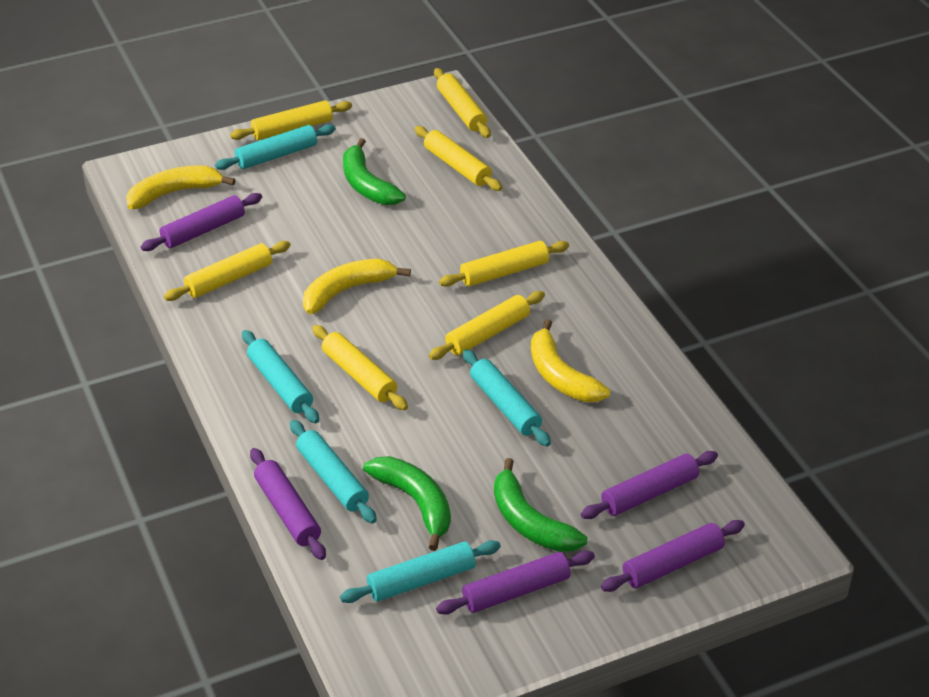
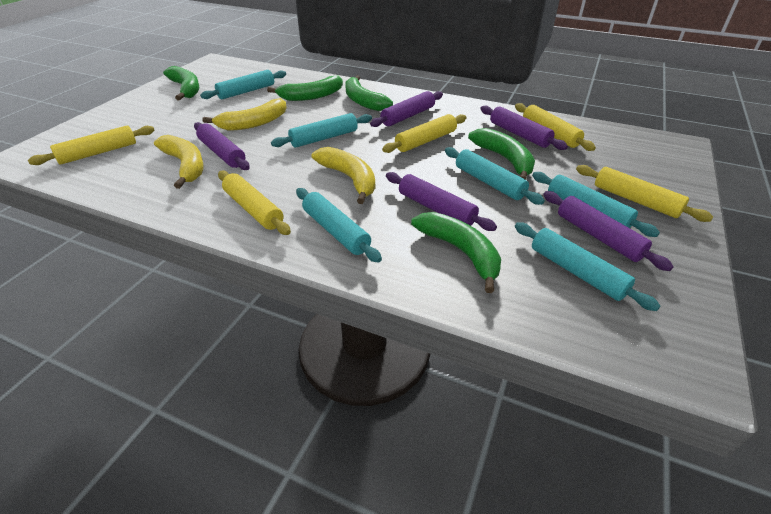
green banana: [343,138,406,205] [363,456,451,551] [494,458,587,552] = 3 -> [163,66,199,101] [267,75,343,101] [345,75,393,111] [411,212,501,293] [468,128,535,180] = 5
turquoise rolling pin: [215,124,336,170] [242,330,319,423] [290,420,377,523] [340,540,501,603] [463,350,551,447] = 5 -> [200,70,286,99] [271,113,372,148] [296,188,382,263] [445,147,545,205] [515,222,660,311] [532,172,660,237] = 6
yellow rolling pin: [164,241,291,301] [230,100,352,140] [312,325,408,410] [415,126,502,191] [429,291,545,360] [434,68,491,138] [439,241,569,287] = 7 -> [28,126,155,165] [218,170,291,235] [382,114,467,153] [515,103,596,151] [576,165,713,222] = 5

